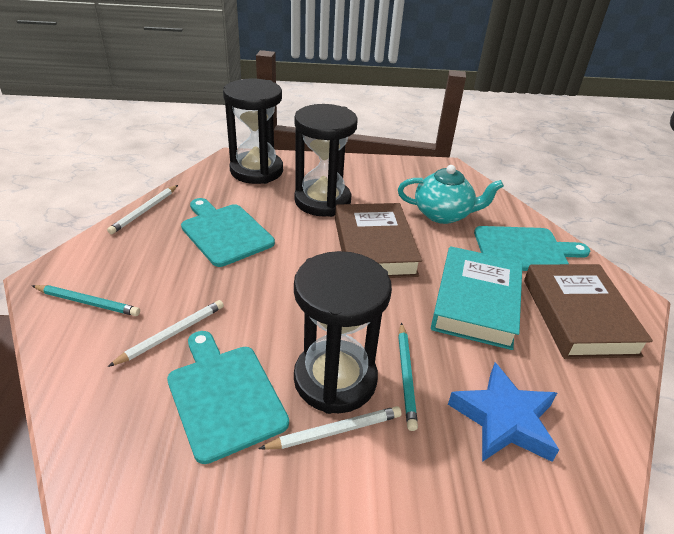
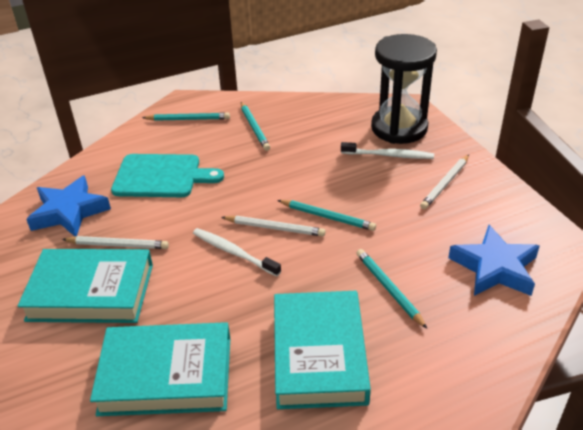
black hourglass: [223,78,283,184] [294,104,358,217] [294,251,392,414] = 3 -> [371,34,437,144] = 1
blue star: [448,362,559,462] = 1 -> [26,175,111,236] [448,225,539,296] = 2
brown book: [335,203,422,278] [524,264,653,359] = 2 -> none = 0
turquoise book: [431,246,523,350] = 1 -> [17,249,153,323] [90,322,230,416] [274,291,371,409] = 3
turquoise cutting board: [167,331,289,464] [181,198,275,267] [474,226,590,271] = 3 -> [111,154,224,197] = 1
turquoise pencil: [32,285,140,316] [398,322,418,431] = 2 -> [142,112,230,121] [241,102,270,151] [277,200,376,231] [357,249,427,329] = 4
turquoise teapot: [398,165,504,224] = 1 -> none = 0
white toothbrush: none = 0 -> [193,228,281,277] [341,142,434,159] = 2

